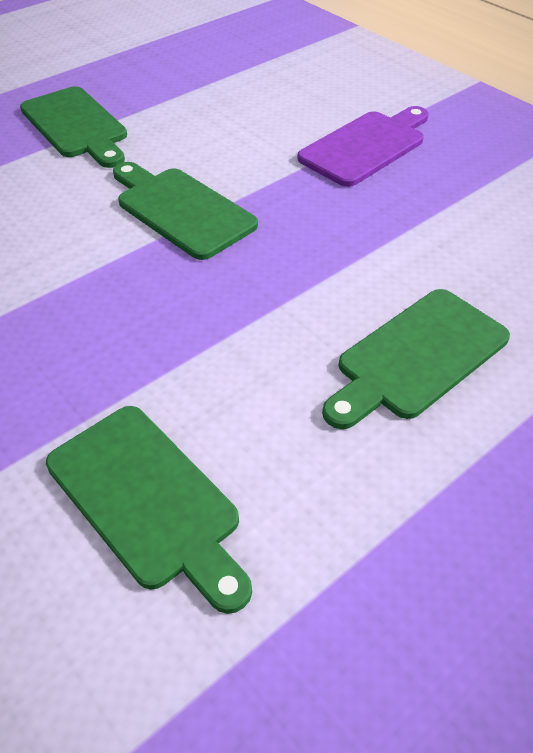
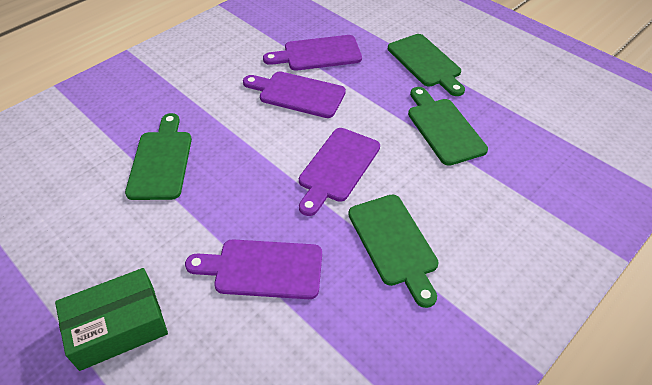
green box: none = 0 -> [55,268,168,371] = 1
purple cutting board: [297,106,429,187] = 1 -> [185,239,322,299] [243,71,346,118] [263,35,362,71] [299,128,380,216] = 4

